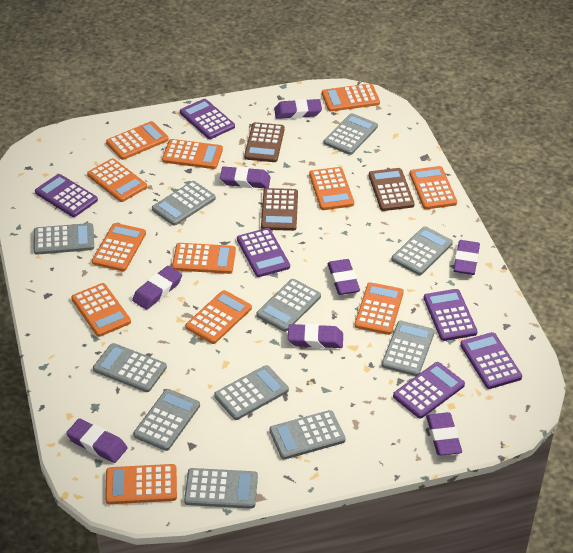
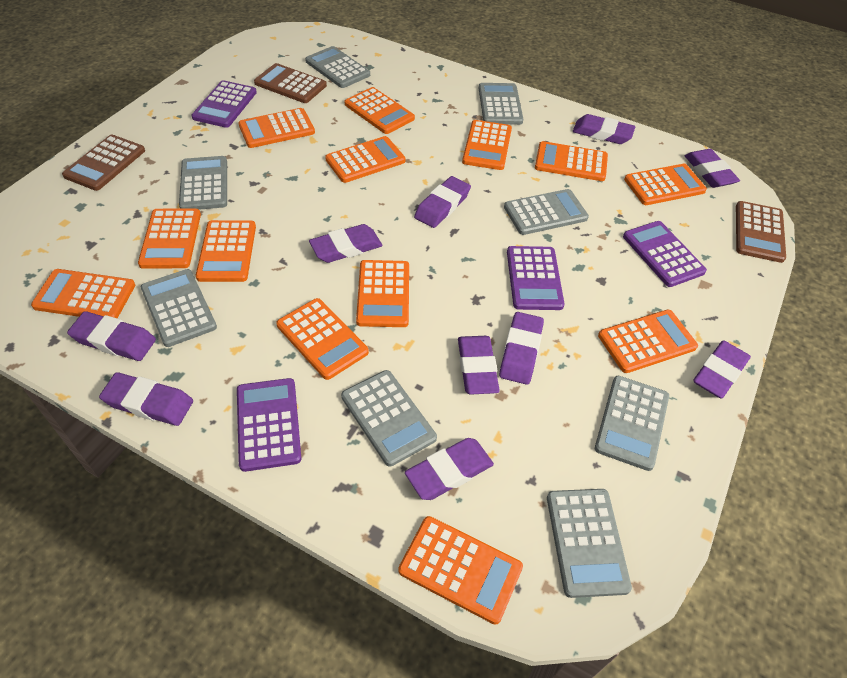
grey calculator: [34,223,94,255] [93,343,167,392] [133,389,200,451] [152,181,216,226] [184,468,258,509] [214,365,289,420] [257,279,321,332] [270,410,346,459] [324,113,378,155] [382,321,435,376] [392,226,453,275] = 11 -> [141,269,217,347] [179,156,227,210] [305,46,370,88] [341,370,437,467] [479,83,523,125] [504,189,589,235] [547,489,632,598] [595,376,669,471] = 8
orange calculator: [71,283,131,337] [87,158,147,202] [92,223,146,271] [105,464,177,504] [106,121,169,160] [162,139,223,169] [172,243,236,274] [185,290,252,344] [309,167,354,210] [322,83,380,112] [355,282,404,335] [410,166,457,209] = 12 -> [31,269,135,318] [138,209,201,269] [196,220,256,282] [238,108,315,148] [276,298,369,380] [325,136,405,183] [345,87,415,134] [356,260,409,327] [398,516,523,625] [462,120,512,170] [535,141,608,181] [598,310,698,373] [624,164,707,205] = 13
purple calculator: [35,174,98,217] [180,99,235,139] [237,228,290,277] [393,362,465,419] [424,289,478,341] [460,332,522,389] = 6 -> [192,80,257,128] [237,378,301,472] [507,246,565,310] [623,221,707,287] = 4
purple eraser: [66,418,128,463] [132,266,182,310] [220,166,271,188] [274,99,322,119] [288,323,343,348] [327,259,360,295] [426,412,462,456] [453,240,480,275] = 8 -> [67,311,156,361] [99,372,193,426] [309,224,382,263] [405,438,494,500] [414,176,471,228] [458,336,500,395] [499,312,544,385] [573,114,635,144] [685,149,740,188] [693,340,751,399] = 10

